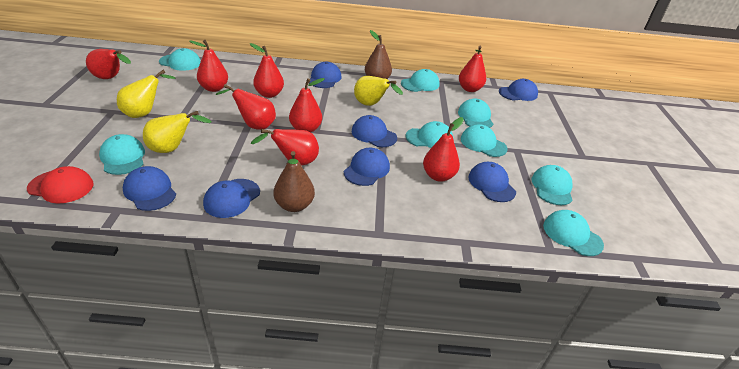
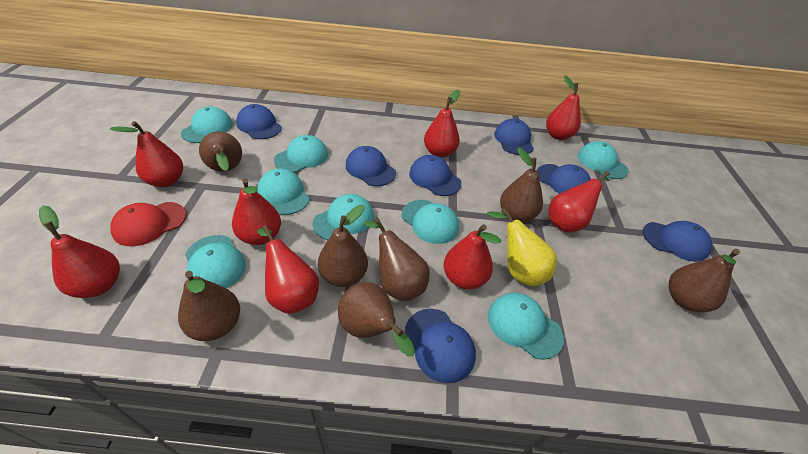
brown pear: [273,151,315,212] [365,30,392,79] = 2 -> [178,271,240,341] [199,131,242,172] [318,205,368,287] [338,282,415,357] [364,217,430,301] [500,147,543,222] [669,249,740,312] = 7
yellow pear: [117,70,176,118] [143,111,211,153] [354,76,403,106] = 3 -> [487,208,557,286] = 1

